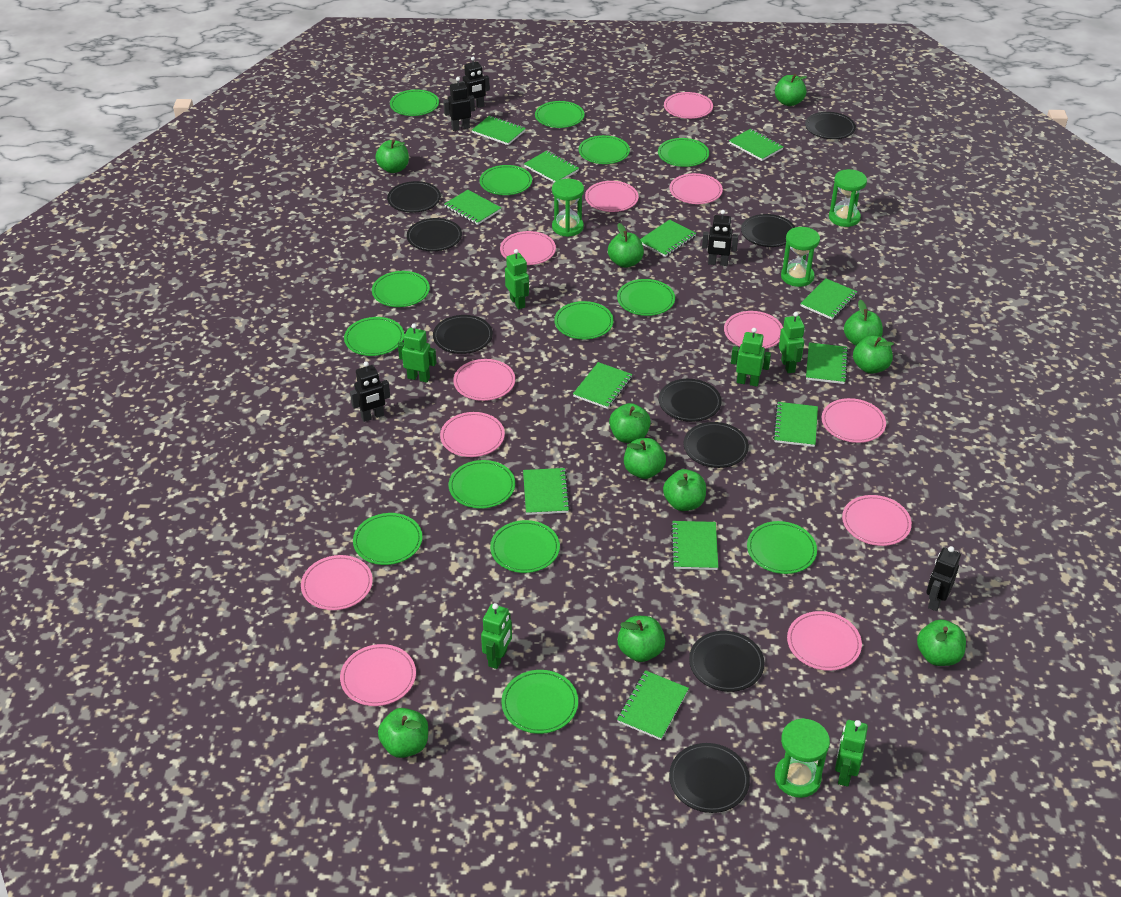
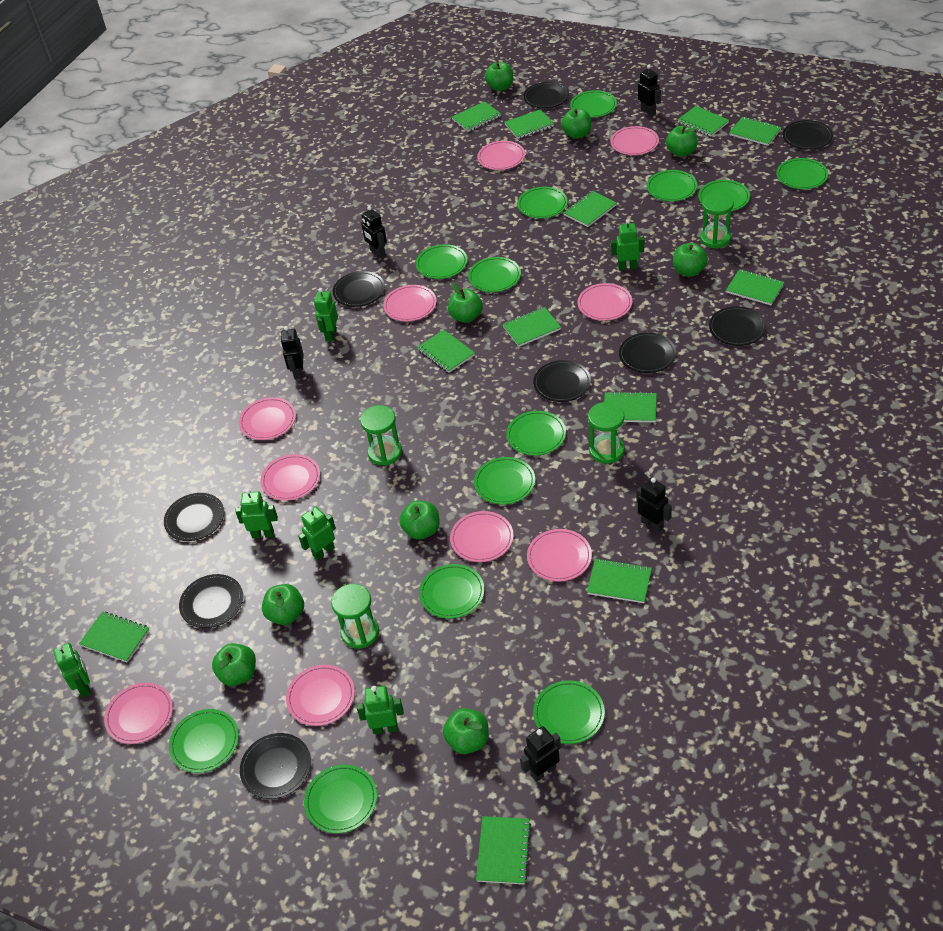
green apple: [375,140,409,173] [378,708,428,758] [608,223,644,268] [609,403,651,443] [617,616,665,662] [624,438,666,479] [663,469,706,511] [775,74,807,106] [844,300,883,346] [853,335,894,374] [917,619,966,666] = 11 -> [212,643,256,686] [262,584,304,625] [399,501,440,540] [443,708,489,754] [448,283,483,323] [485,62,513,91] [561,108,592,139] [666,125,698,157] [673,243,708,277] = 9
green plate: [344,317,404,356] [353,513,422,565] [372,271,430,307] [390,90,439,116] [449,460,515,509] [479,165,532,195] [490,520,560,573] [501,670,578,734] [535,101,585,128] [554,301,614,339] [579,135,630,164] [617,279,675,316] [658,138,709,167] [747,521,817,574] = 14 -> [169,709,239,773] [304,765,377,833] [416,244,467,279] [419,564,484,619] [468,257,521,292] [474,457,535,505] [506,411,566,456] [517,187,568,218] [533,680,605,744] [570,90,617,118] [647,170,697,201] [698,180,750,211] [776,158,828,189] = 13
pink plate: [301,555,373,610] [340,644,416,706] [440,412,505,457] [453,359,515,401] [500,231,556,265] [585,181,639,212] [664,92,713,119] [669,173,723,204] [724,311,783,349] [787,611,862,671] [822,398,886,443] [842,495,912,546] = 12 -> [104,683,173,744] [239,397,296,440] [261,454,320,501] [286,665,355,726] [383,285,437,321] [450,511,513,562] [477,141,525,170] [527,529,592,582] [577,283,632,321] [610,126,659,155] = 10

